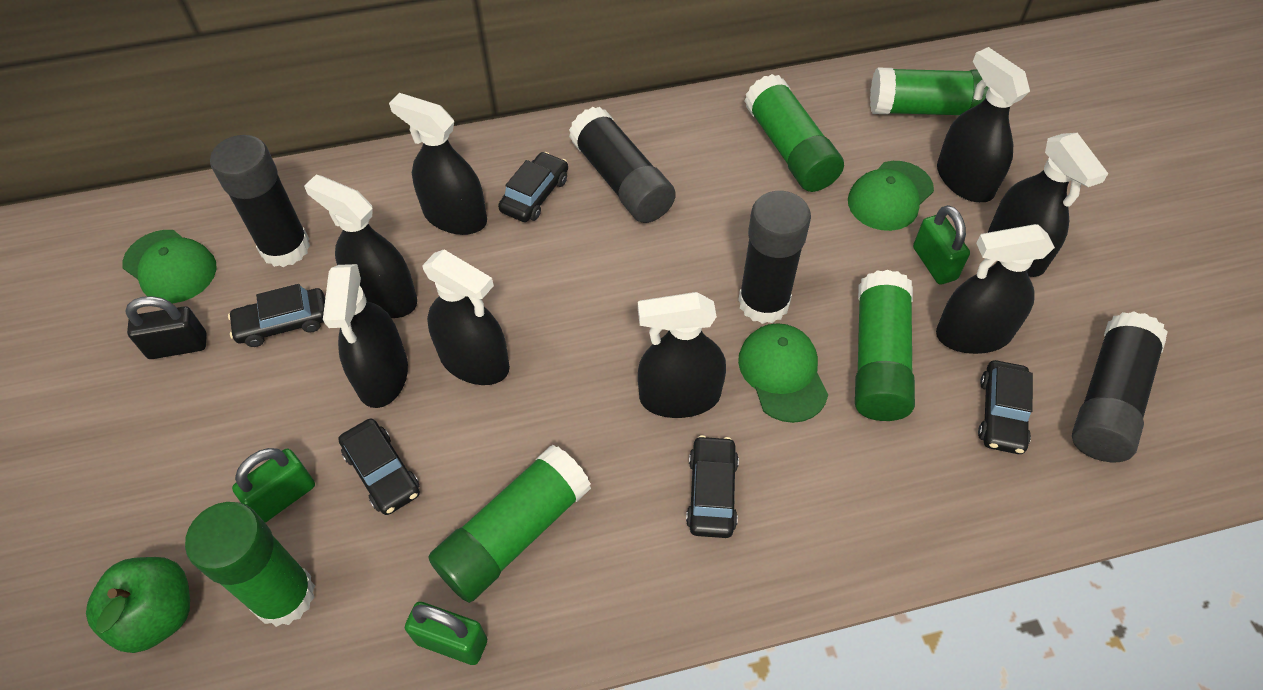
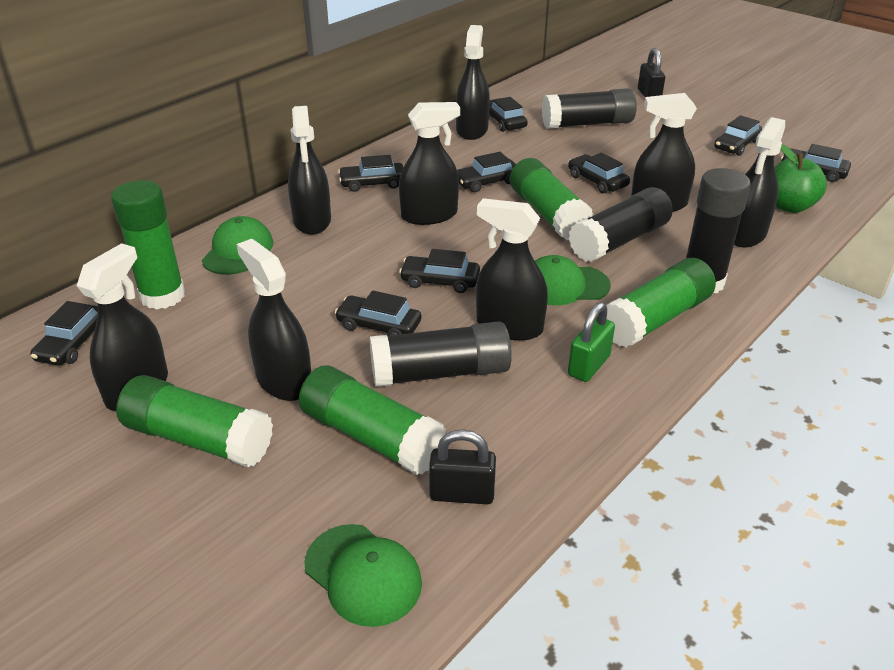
black car: [228,284,325,347] [338,418,420,515] [498,152,568,222] [686,435,739,538] [978,360,1033,454] = 5 -> [30,301,98,365] [335,290,421,336] [338,155,403,192] [399,249,480,293] [457,152,516,192] [489,97,528,132] [568,153,630,193] [714,115,762,156] [781,144,851,182] = 9
black padlock: [125,296,207,359] = 1 -> [429,429,496,504] [638,48,665,97] = 2
green padlock: [232,448,315,522] [405,602,487,665] [913,205,970,284] = 3 -> [568,302,615,382] = 1

